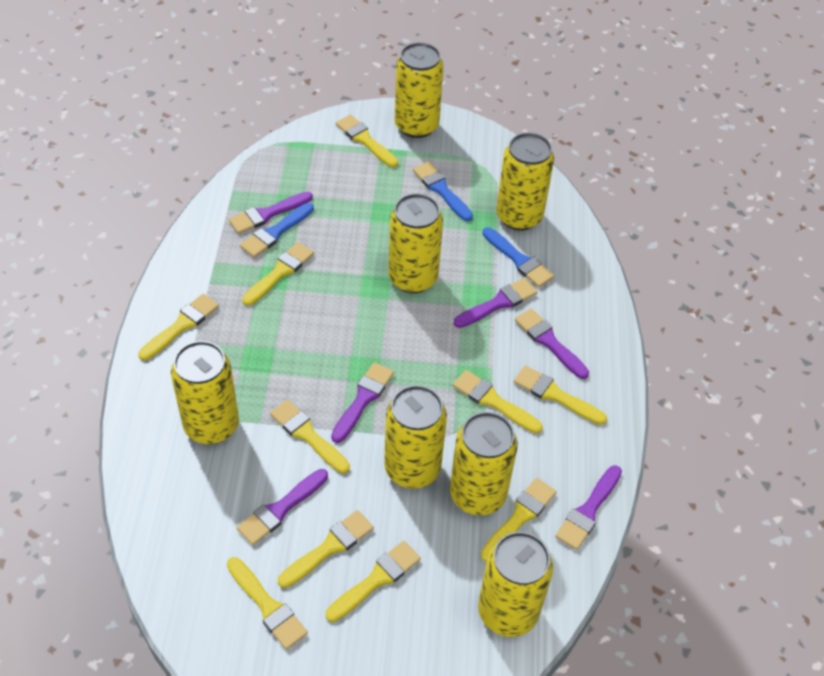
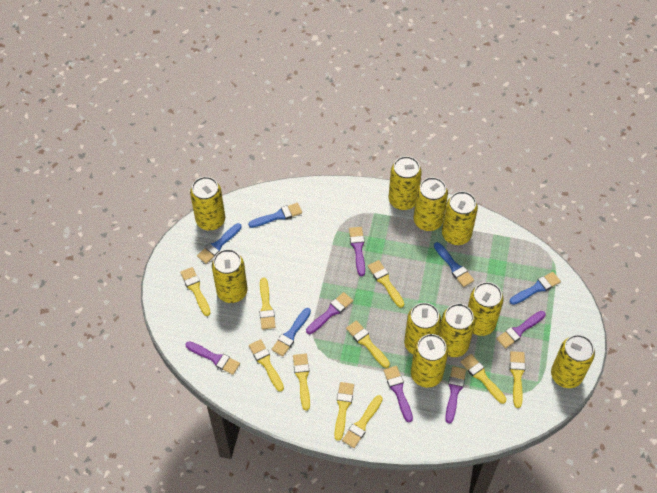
blue brush: [240,203,314,258] [413,162,473,221] [482,227,554,287] = 3 -> [197,223,242,264] [248,203,302,228] [272,308,311,356] [434,242,474,287] [510,272,561,305] = 5
yellow can: [171,341,239,444] [384,385,447,489] [388,193,443,293] [395,42,444,138] [450,412,518,516] [478,532,553,637] [496,133,554,231] = 7 -> [190,177,225,231] [212,249,247,303] [389,156,422,210] [404,303,441,354] [411,334,448,388] [414,177,448,231] [438,304,475,357] [442,191,478,245] [468,282,504,336] [551,335,595,388] = 10

